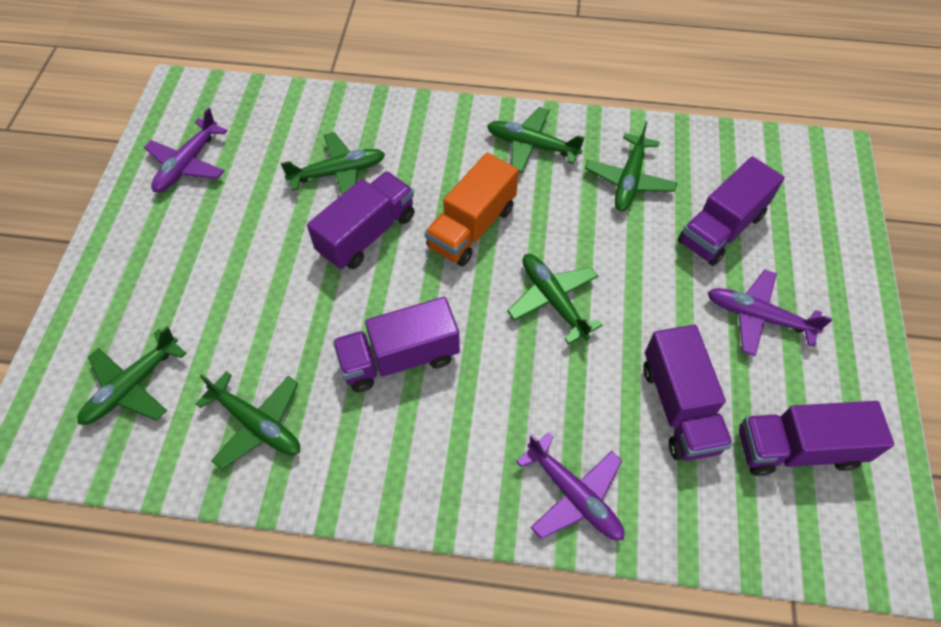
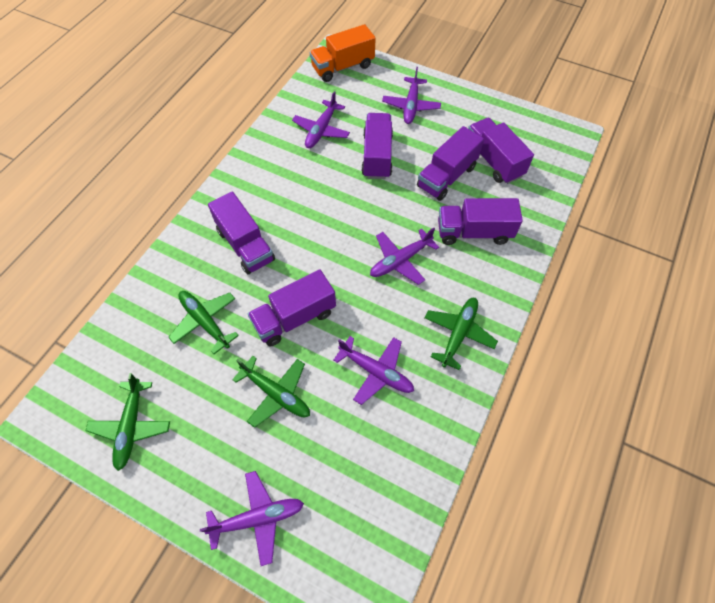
green plane: [77,327,186,425] [195,371,300,469] [280,132,385,195] [487,107,585,173] [507,254,603,344] [585,121,677,212] = 6 -> [86,373,170,471] [168,291,239,354] [232,356,310,428] [424,298,498,370] = 4
purple plane: [144,108,228,193] [516,432,624,541] [707,269,832,356] = 3 -> [200,471,304,566] [292,91,350,148] [333,336,414,405] [370,228,439,285] [382,67,441,124] = 5
purple truck: [307,171,415,269] [333,297,460,392] [643,325,733,461] [678,156,785,266] [739,401,894,476] = 5 -> [208,192,275,275] [248,270,336,346] [361,113,393,179] [417,126,484,201] [438,198,523,245] [468,118,534,184] = 6

